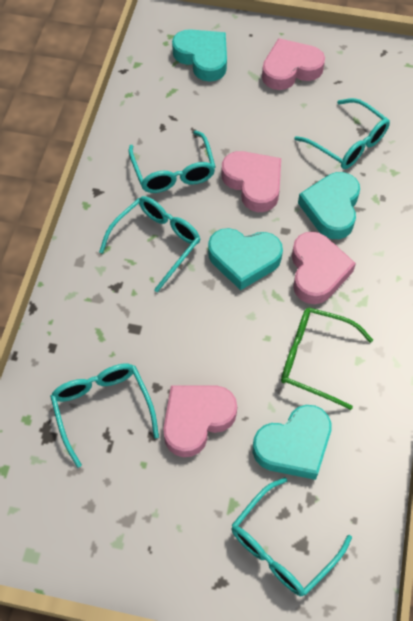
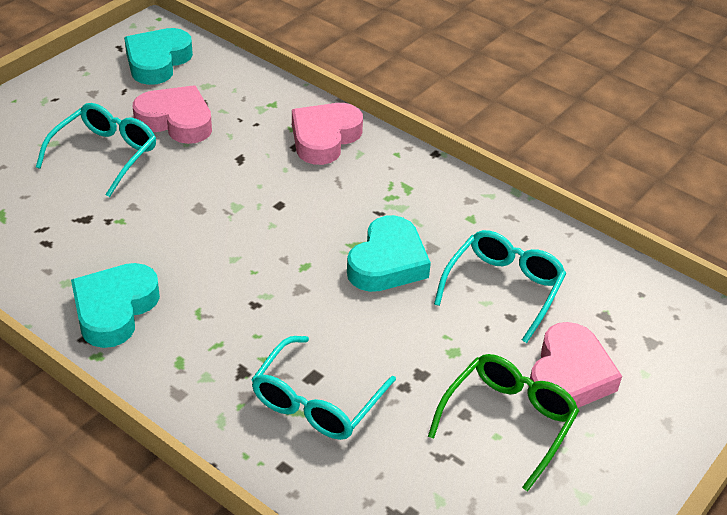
pink heart: [163,386,237,457] [222,151,281,212] [262,38,325,90] [292,231,356,304] = 4 -> [133,85,212,144] [292,103,363,165] [528,322,622,408] = 3
turquoise glasses: [50,363,159,468] [99,196,200,292] [128,131,216,193] [231,477,352,596] [294,98,390,169] = 5 -> [36,103,156,197] [251,336,396,440] [434,230,566,343] = 3
turquoise heart: [172,29,227,82] [208,228,283,290] [253,405,331,480] [298,172,360,239] = 4 -> [71,263,160,348] [124,28,193,85] [347,215,431,292] = 3

